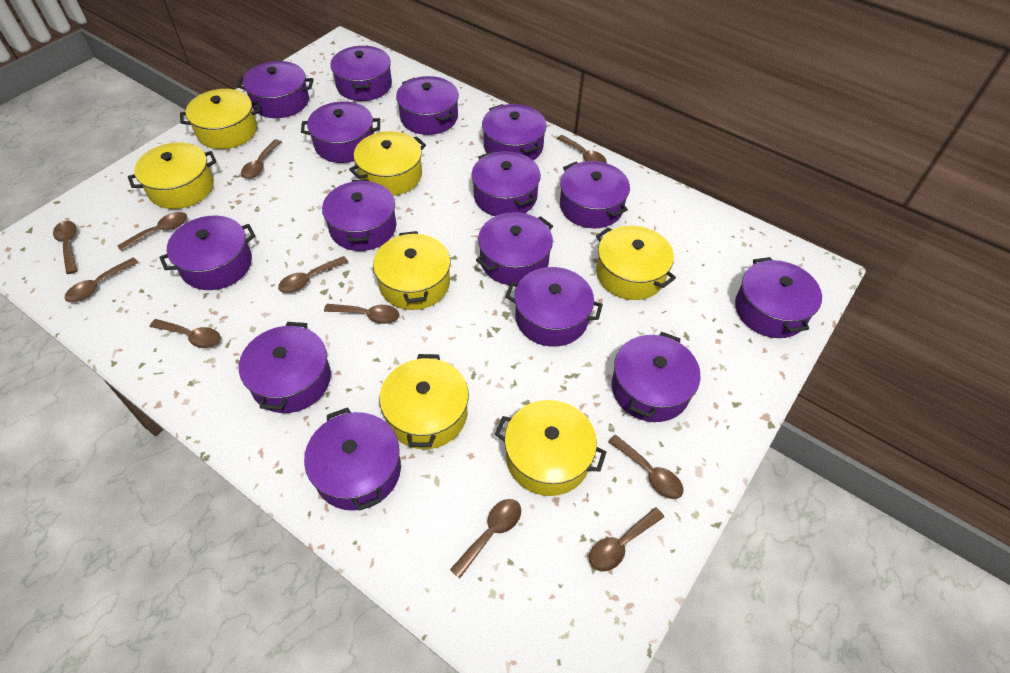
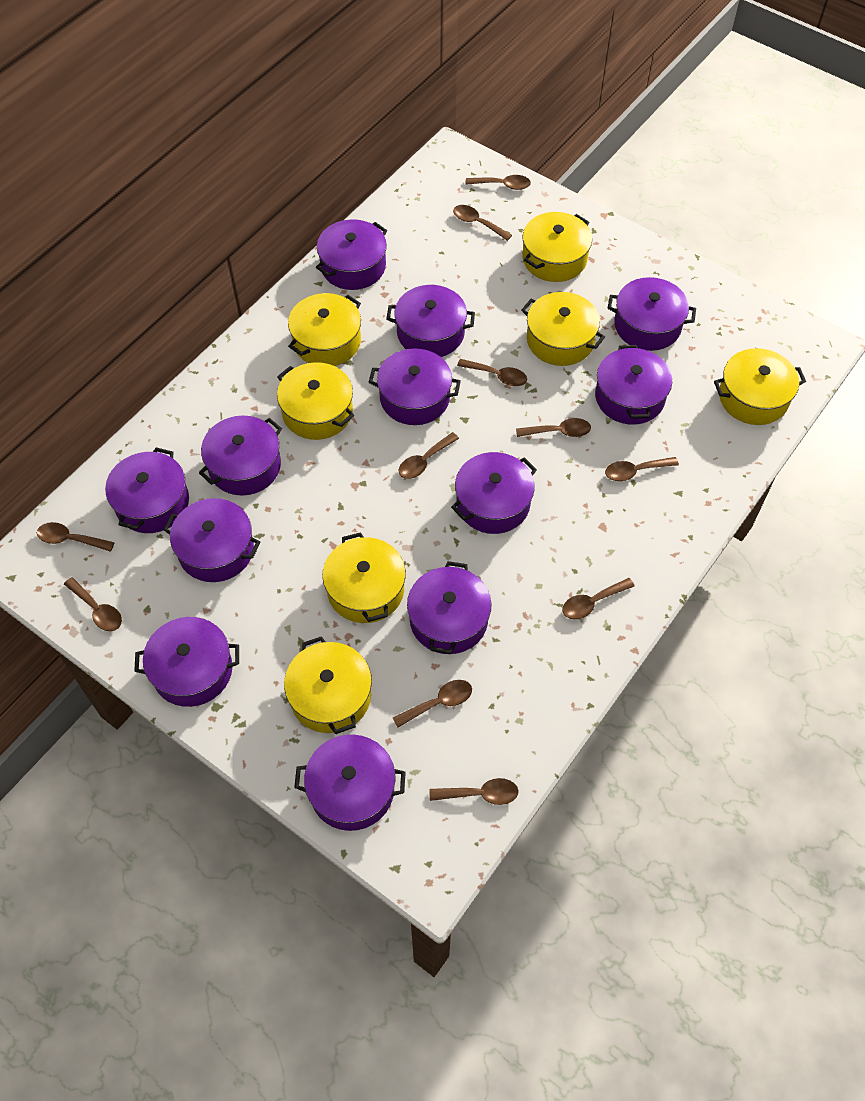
purple pot: [159,216,255,290] [237,61,314,118] [239,322,331,413] [301,101,380,163] [304,407,401,511] [322,179,396,251] [330,46,392,101] [396,76,459,135] [472,151,541,216] [476,212,553,285] [482,104,547,161] [505,267,603,347] [560,161,630,228] [611,332,700,422] [735,257,822,338] = 15 -> [105,447,189,533] [134,617,239,707] [163,498,261,582] [199,415,282,496] [294,734,406,831] [316,219,387,290] [369,349,461,425] [386,285,475,357] [407,561,492,654] [451,452,537,534] [595,345,672,425] [608,277,696,351] = 12

